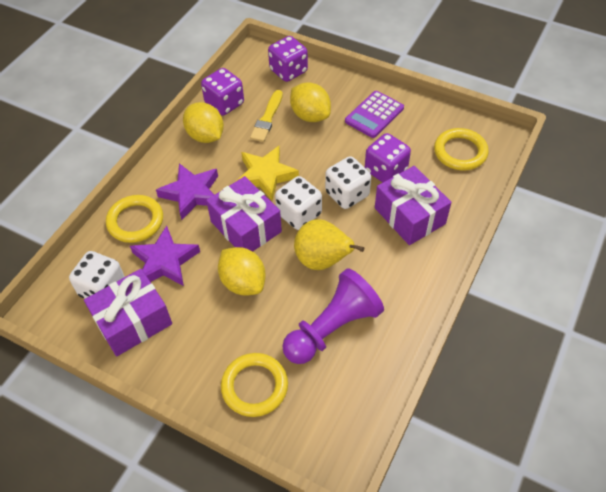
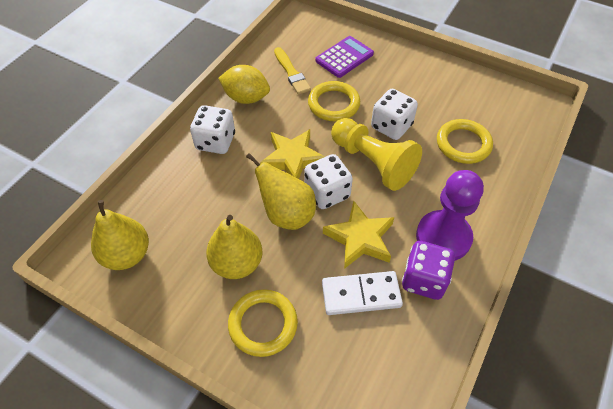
purple dice: [201,68,244,116] [268,36,308,82] [365,133,411,183] = 3 -> [402,241,455,300] = 1
purple gift: [84,269,172,356] [206,176,282,251] [375,166,451,245] = 3 -> none = 0
purple star: [130,226,200,286] [156,163,218,220] = 2 -> none = 0
white domino: none = 0 -> [322,271,403,315] = 1
yellow lemon: [183,102,224,143] [218,247,266,296] [290,82,331,122] = 3 -> [219,65,270,104] = 1
yellow pawn: none = 0 -> [331,118,422,191] = 1
yellow pear: [294,219,364,270] = 1 -> [91,200,149,270] [206,215,263,279] [246,153,316,230] = 3
yellow star: [237,146,299,201] = 1 -> [260,129,325,179] [323,201,394,269] = 2

